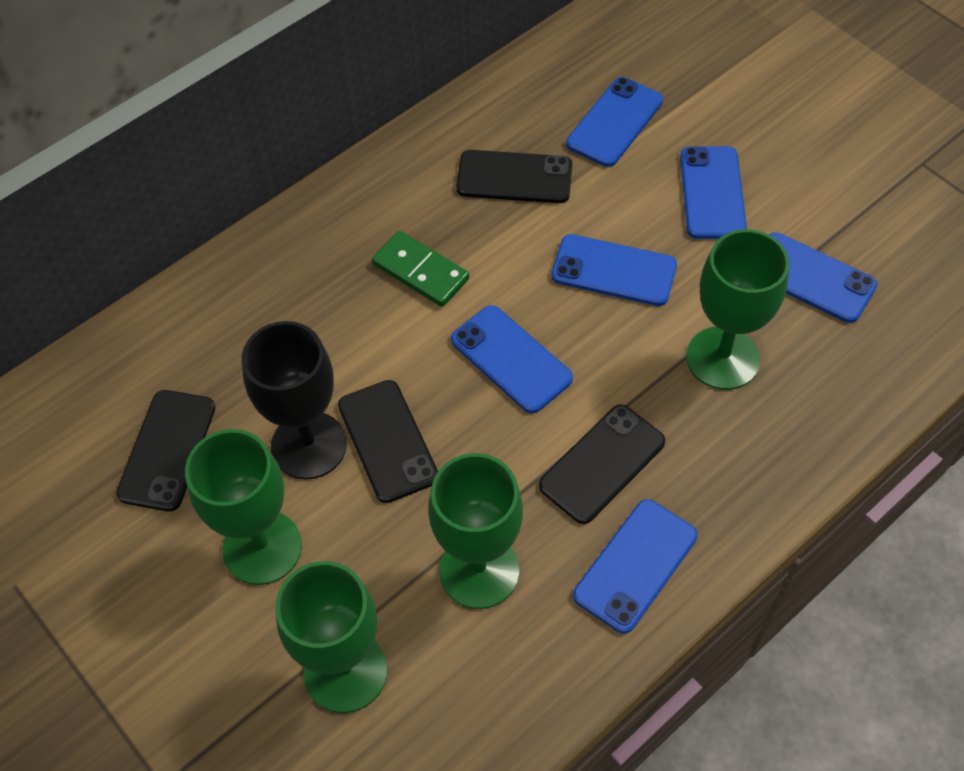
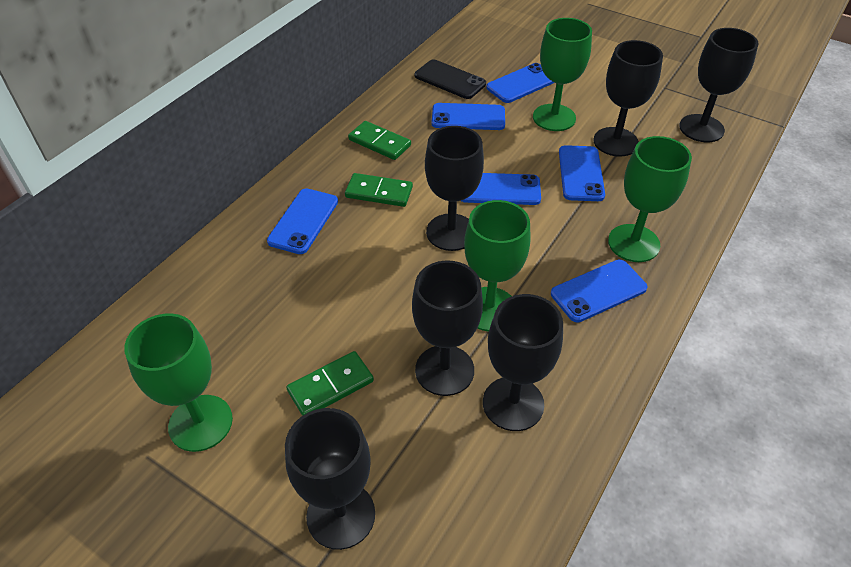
black goblet: [242,321,347,479] = 1 -> [285,408,375,550] [412,260,483,396] [425,126,484,251] [483,294,563,431] [593,40,663,157] [679,28,758,142] = 6
black phone: [116,390,215,512] [338,380,438,503] [456,150,572,203] [539,405,665,524] = 4 -> [415,59,486,99] = 1
green domino: [372,231,469,307] = 1 -> [286,351,374,416] [345,173,413,207] [348,121,411,160] = 3

